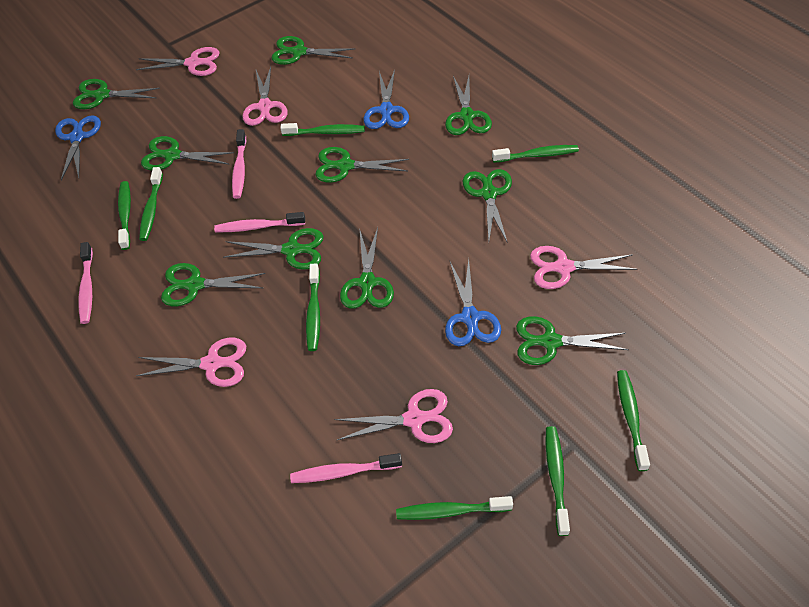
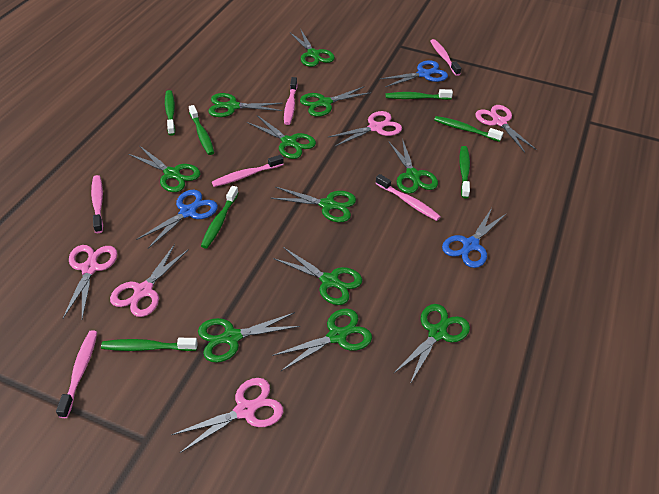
green scissors: [73,79,160,109] [141,136,234,171] [161,263,265,306] [223,228,323,270] [271,36,355,65] [315,147,409,183] [340,227,394,309] [445,76,492,135] [463,169,512,243] [516,316,629,365] = 10 -> [128,146,200,192] [198,312,300,362] [208,93,283,117] [247,115,316,159] [270,187,356,222] [272,308,372,371] [273,247,363,305] [289,30,335,67] [300,86,370,117] [389,138,438,194] [393,304,470,384] = 11
green toothbrush: [118,181,131,250] [139,167,163,241] [280,123,365,136] [306,263,320,351] [396,496,513,520] [492,145,579,163] [545,426,570,536] [617,370,650,471] = 8 -> [101,338,198,351] [165,90,175,136] [189,105,214,155] [201,186,239,249] [385,89,453,100] [434,116,503,142] [459,146,470,199] = 7
pink toothbrush: [78,242,93,324] [214,212,305,232] [232,129,246,199] [290,453,402,483] = 4 -> [56,330,97,418] [91,175,103,233] [212,155,284,187] [284,77,297,125] [375,174,441,221] [430,39,461,76] = 6

